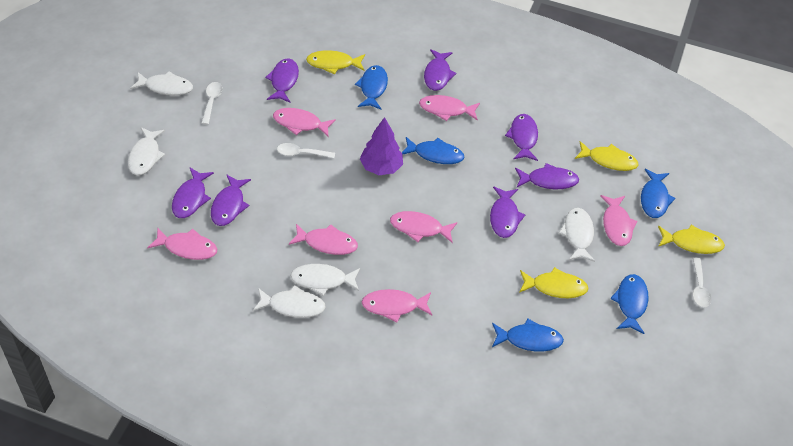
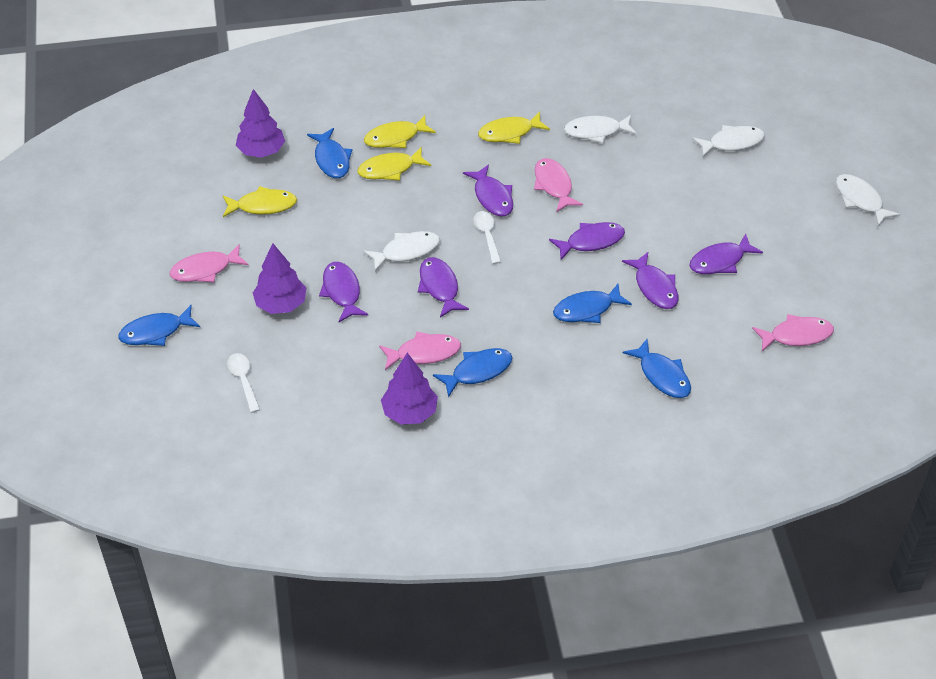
pink fish: [147,228,217,260] [273,108,336,137] [289,224,358,255] [362,289,432,322] [390,211,457,243] [419,95,480,121] [600,195,638,246] = 7 -> [170,244,249,283] [379,332,461,370] [534,158,583,212] [752,314,834,351] = 4
purple fish: [172,168,214,218] [211,174,251,226] [265,58,299,102] [424,49,456,91] [490,186,525,238] [505,114,538,161] [515,163,579,189] = 7 -> [319,262,369,322] [418,257,469,318] [463,164,513,216] [549,222,625,260] [622,252,678,309] [689,233,763,274] = 6
purple tree: [360,117,403,175] = 1 -> [236,89,285,158] [253,243,306,314] [381,353,438,425] = 3
white fish: [128,127,165,175] [130,71,193,95] [253,285,326,318] [290,264,360,296] [559,208,595,262] = 5 -> [363,231,440,272] [564,115,637,143] [692,125,765,157] [836,174,900,227] = 4
white spoon: [202,82,223,125] [277,143,335,158] [693,258,711,307] = 3 -> [227,353,260,413] [473,211,501,264] = 2

